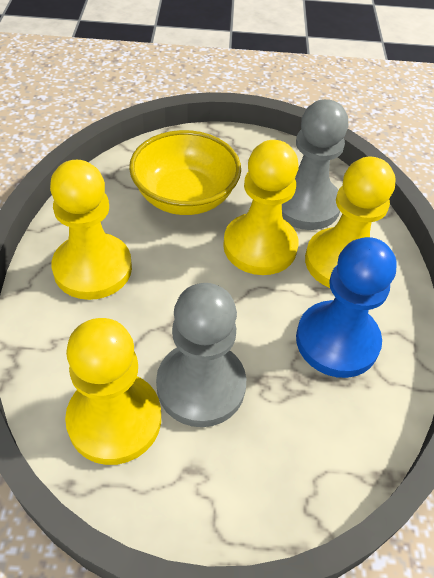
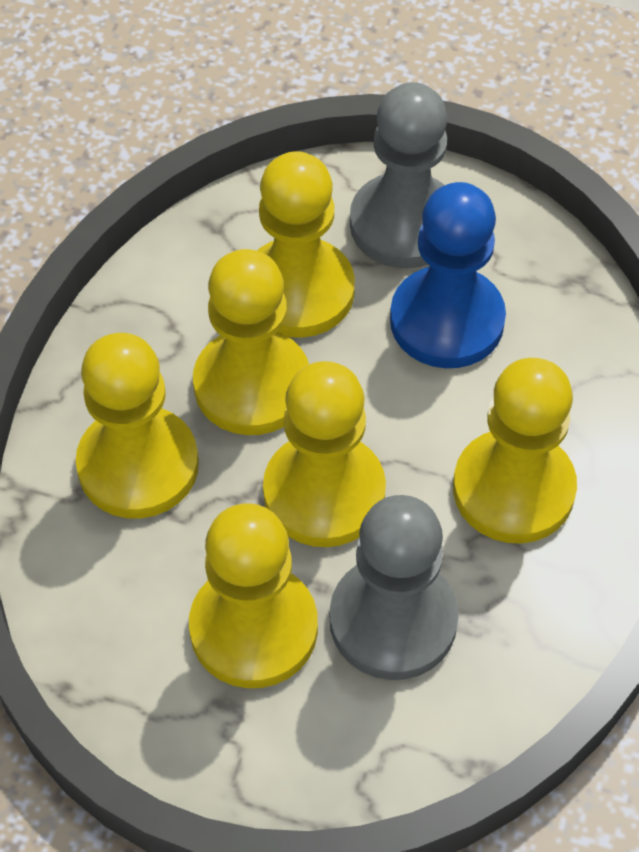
yellow bowl: [129,130,241,215] = 1 -> none = 0
yellow pawn: [50,160,132,300] [65,318,161,465] [223,140,299,275] [305,156,395,288] = 4 -> [76,333,199,518] [189,503,318,688] [193,249,309,435] [257,151,355,338] [263,361,386,547] [453,358,577,544] = 6

